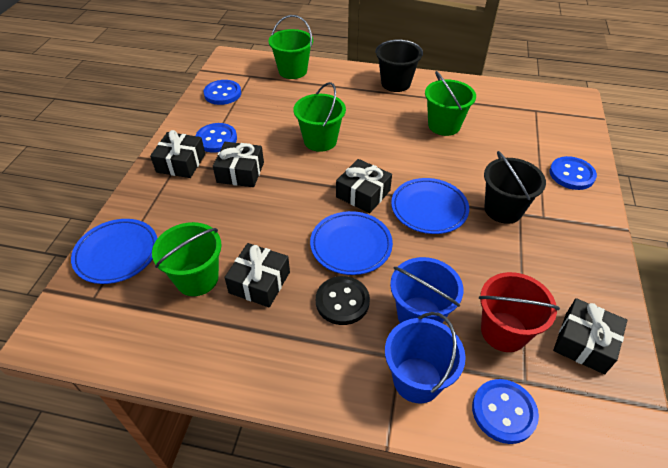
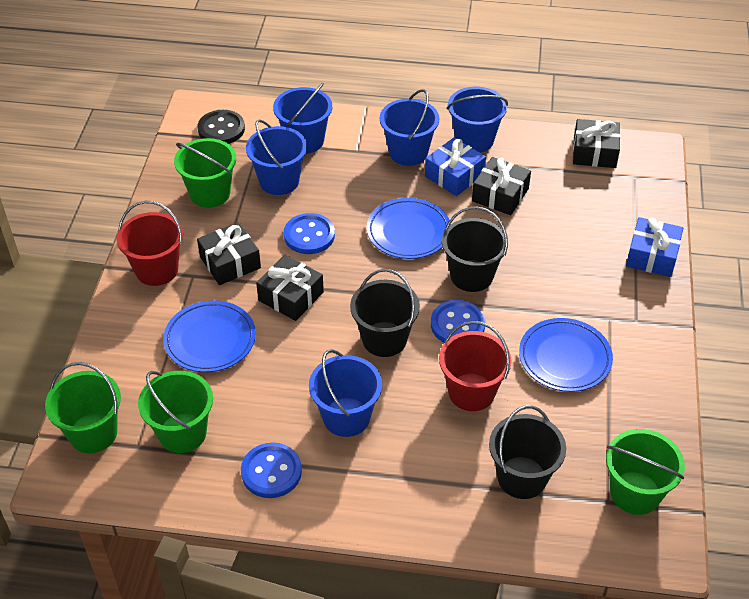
black bucket: [375,40,423,92] [484,151,546,224] = 2 -> [350,269,420,357] [442,206,508,292] [489,405,566,499] = 3
black gift: [150,130,205,178] [213,142,264,187] [224,243,290,307] [336,159,392,213] [553,298,627,374] = 5 -> [197,222,261,285] [256,255,324,321] [472,157,531,215] [573,119,620,168] = 4
blue bucket: [385,312,466,404] [390,257,463,323] = 2 -> [246,119,307,195] [273,83,332,154] [309,349,382,437] [380,89,439,166] [447,87,508,153] = 5
blue button: [195,123,237,153] [203,80,241,105] [472,379,539,444] [549,156,597,190] = 4 -> [241,442,302,498] [284,213,335,254] [431,300,486,343] = 3
blue gift: none = 0 -> [425,137,486,196] [626,217,683,277] = 2
red bucket: [479,272,560,352] = 1 -> [117,201,183,286] [439,321,512,411] = 2

